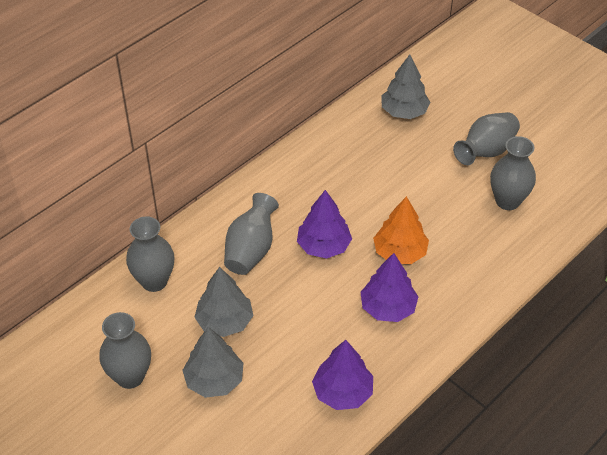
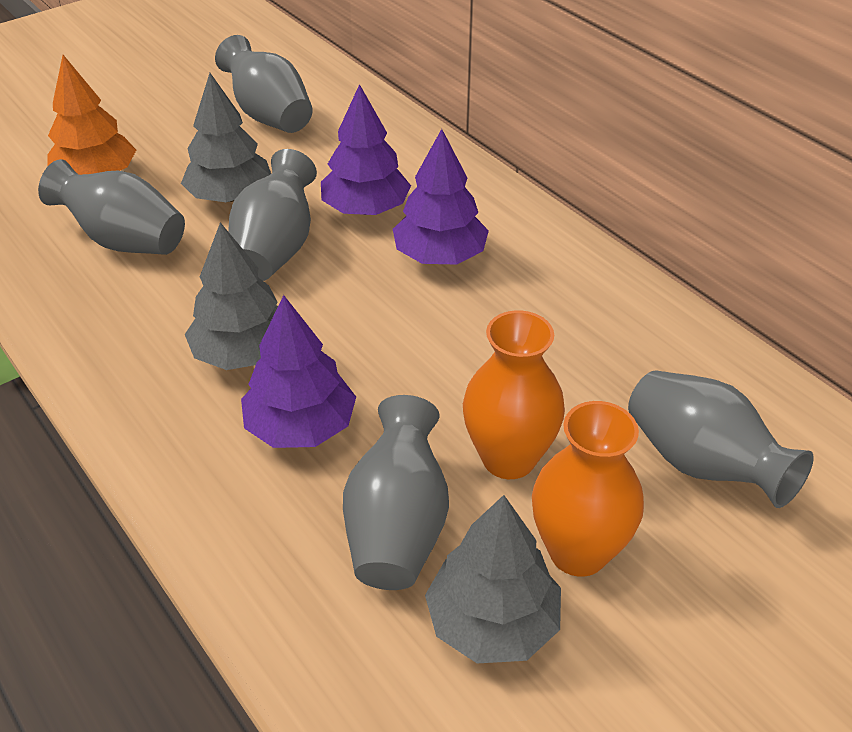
orange vase: none = 0 -> [463,310,565,479] [532,401,644,577] = 2

